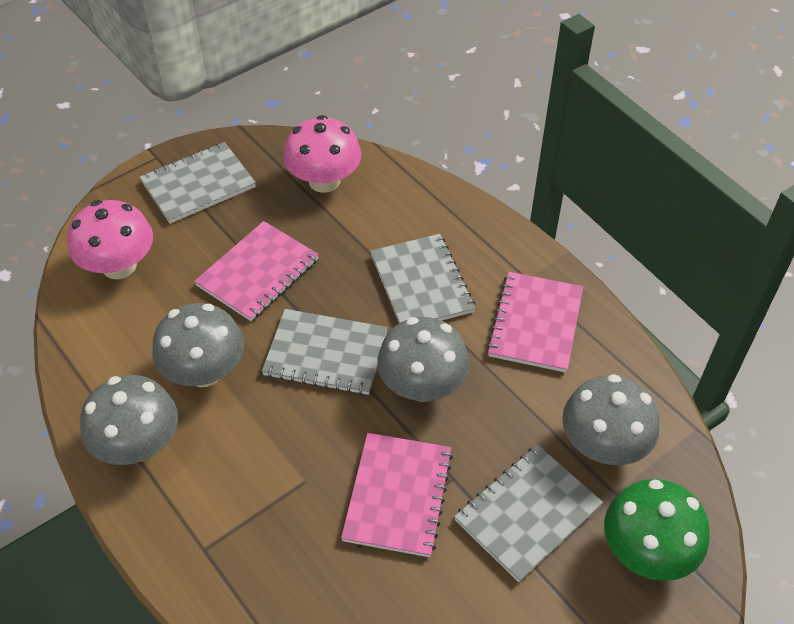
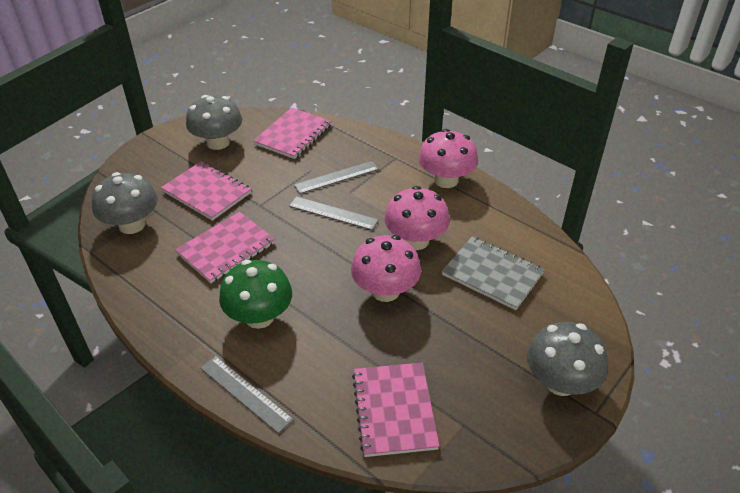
grey mushroom: [80,375,178,465] [152,303,244,387] [377,317,469,402] [562,374,660,465] = 4 -> [92,172,158,234] [186,95,242,150] [527,322,608,396] = 3
grey notebook: [140,142,256,224] [262,309,388,395] [370,234,475,323] [454,445,603,582] = 4 -> [442,237,545,310] = 1
grey ruler: none = 0 -> [200,356,294,434] [289,196,379,230] [294,161,379,194] = 3
pink mushroom: [68,200,153,279] [283,115,361,193] = 2 -> [351,235,421,302] [384,186,450,250] [418,129,478,188] = 3
pink notebook: [194,221,319,321] [341,433,453,557] [487,272,583,373] = 3 -> [161,161,251,221] [175,212,275,283] [253,108,332,159] [352,363,440,457] = 4

